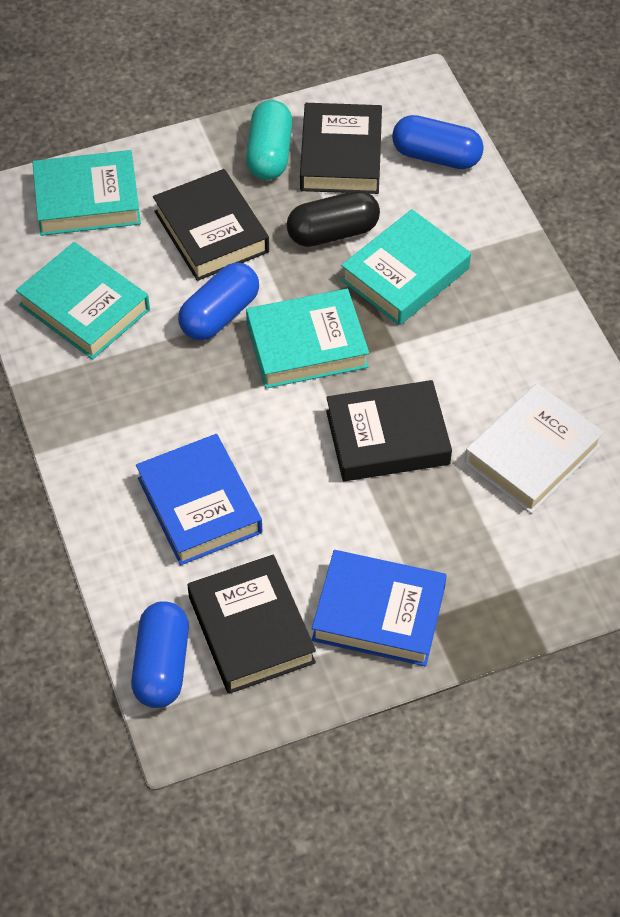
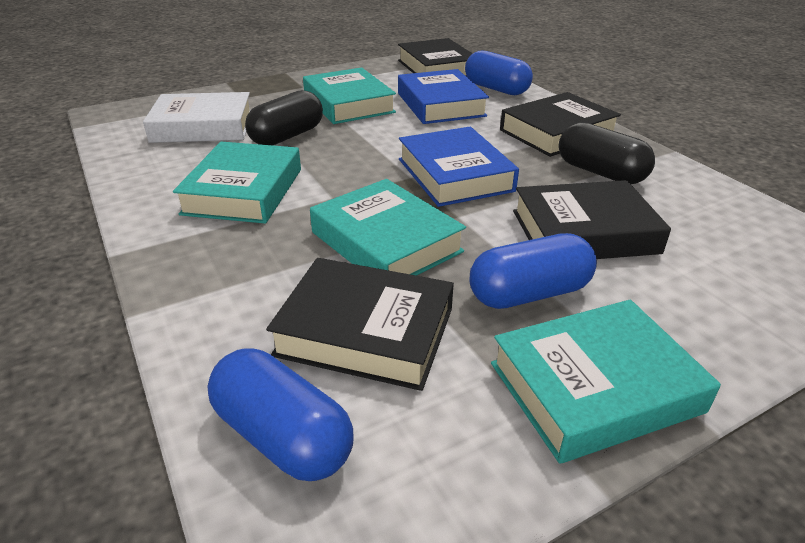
black capsule: [287,191,380,247] = 1 -> [245,90,323,145] [558,122,655,184] = 2
turquoise capsule: [246,100,292,180] = 1 -> none = 0

